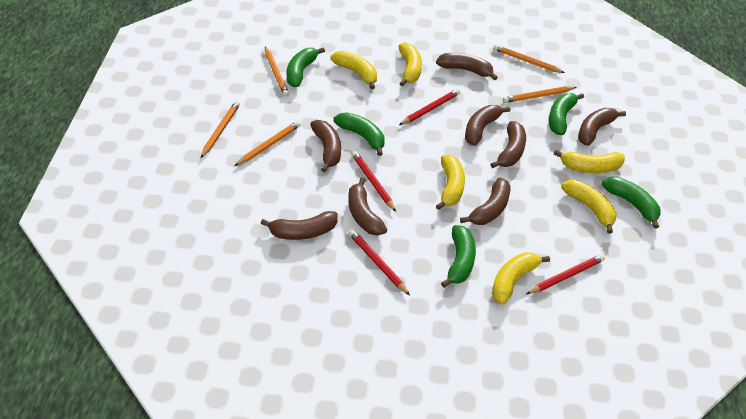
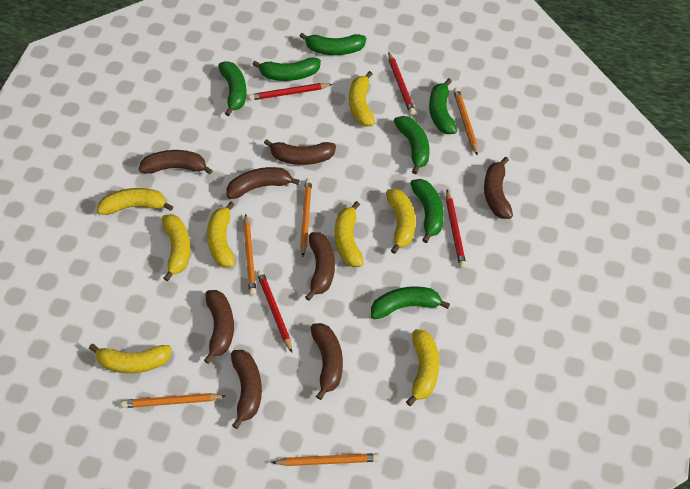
green banana: [287,47,325,87] [334,112,385,156] [441,225,476,288] [549,93,584,135] [602,177,661,229] = 5 -> [218,61,247,116] [252,57,321,81] [299,33,366,55] [371,286,450,319] [394,116,430,174] [410,179,444,243] [429,78,457,134] = 7
yellow banana: [331,51,377,89] [399,42,422,87] [436,155,465,210] [492,252,550,305] [554,150,625,173] [561,180,616,234] = 6 -> [89,344,172,373] [97,188,173,215] [162,214,191,282] [207,202,235,267] [335,201,364,267] [349,71,375,126] [386,189,416,254] [406,329,440,406] = 8

